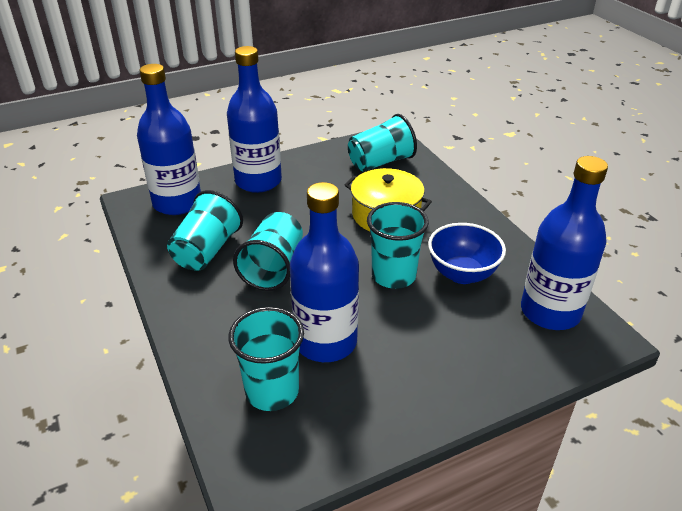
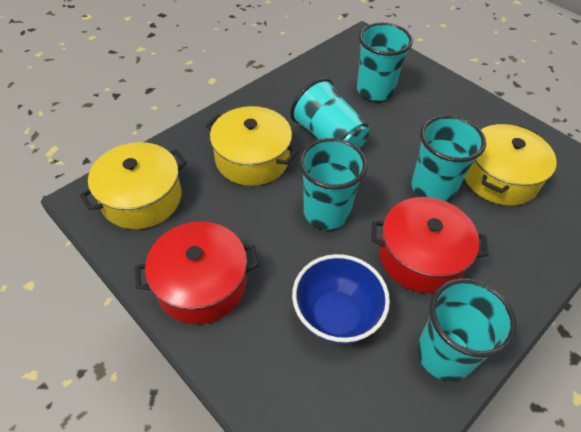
blue bottle: [137,64,201,215] [227,46,282,193] [290,182,359,362] [521,156,608,330] = 4 -> none = 0
red pot: none = 0 -> [135,221,259,324] [371,197,489,293] = 2
yellow pot: [345,168,432,231] = 1 -> [80,142,187,229] [206,106,299,186] [465,124,557,206] = 3

